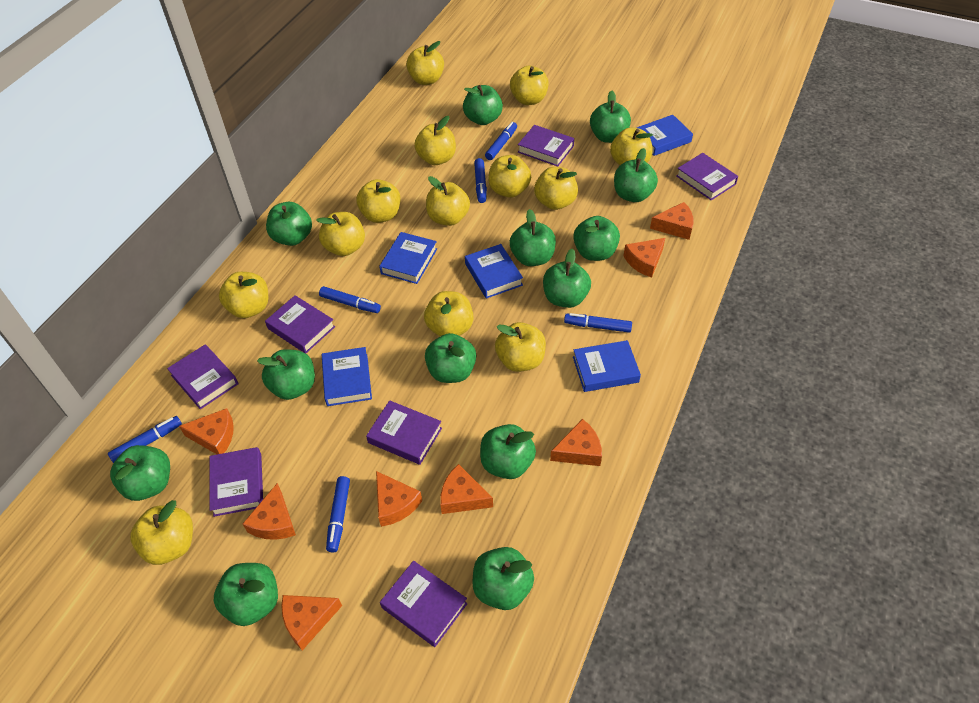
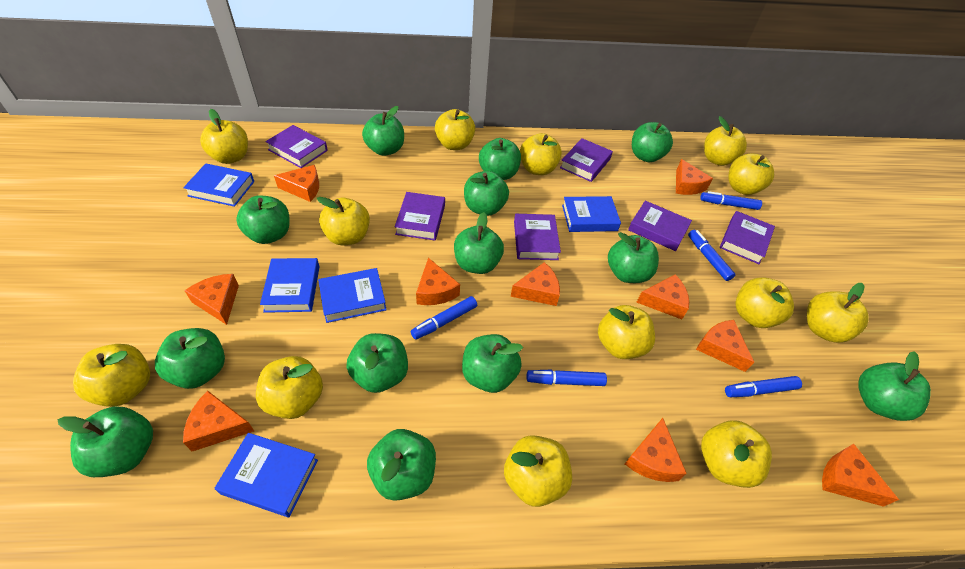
blue marker: [108,416,182,463] [319,286,381,313] [326,476,350,552] [474,158,487,203] [485,122,517,160] [564,313,632,333] = 6 -> [411,296,477,340] [527,370,607,386] [688,230,735,281] [700,191,762,210] [725,376,802,397] = 5
orange cheese: [179,408,234,454] [243,483,296,540] [281,595,342,650] [376,471,422,527] [440,464,493,514] [550,419,602,466] [624,238,665,278] [650,202,694,240] = 8 -> [183,391,254,451] [185,274,239,325] [274,165,319,202] [416,258,460,305] [511,262,560,306] [625,418,687,482] [636,274,689,319] [676,159,713,195] [696,320,754,372] [822,444,899,507] = 10
purple book: [167,344,238,409] [209,447,263,517] [265,295,335,353] [366,400,442,465] [380,561,468,647] [518,125,574,167] [676,153,738,200] = 7 -> [265,125,328,168] [395,192,445,240] [514,214,561,260] [560,138,613,182] [628,201,692,251] [720,211,775,264] = 6

